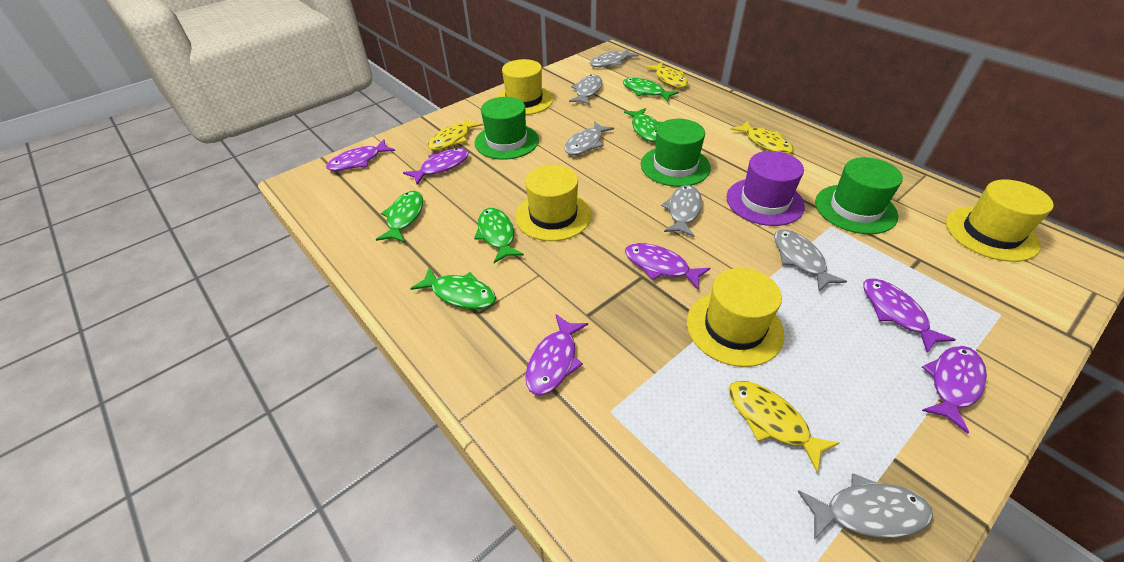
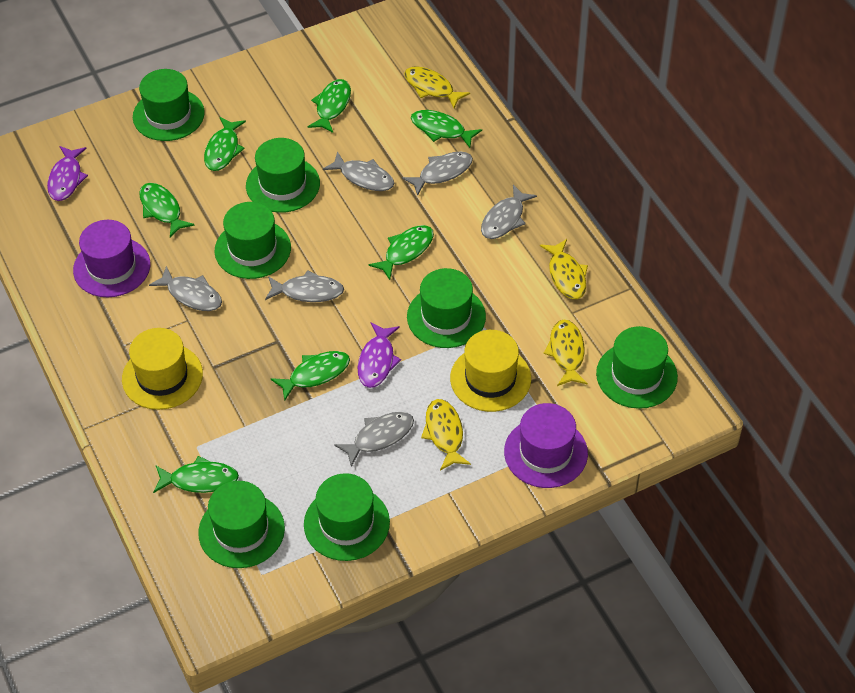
green fish: [376,191,423,243] [410,268,496,309] [474,208,524,263] [623,78,679,102] [624,108,662,142] = 5 -> [140,183,195,238] [153,456,239,493] [204,117,246,171] [271,351,350,401] [308,79,351,133] [369,225,434,280] [411,110,482,148] = 7
green hat: [475,97,539,160] [641,119,711,187] [815,157,903,234] = 3 -> [133,69,205,141] [198,481,285,568] [214,202,291,279] [246,138,320,213] [304,473,390,561] [407,268,486,348] [596,326,678,409] = 7
purple fish: [326,140,395,171] [403,148,469,185] [525,314,588,395] [625,243,710,290] [863,278,956,353] [922,346,987,434] = 6 -> [47,146,88,201] [358,322,401,388] = 2
purple hat: [726,151,805,226] = 1 -> [73,220,150,297] [504,403,588,488] = 2
yellow hat: [496,59,553,115] [515,165,591,241] [687,268,784,367] [946,179,1053,262] = 4 -> [122,328,203,410] [450,330,531,412] = 2

